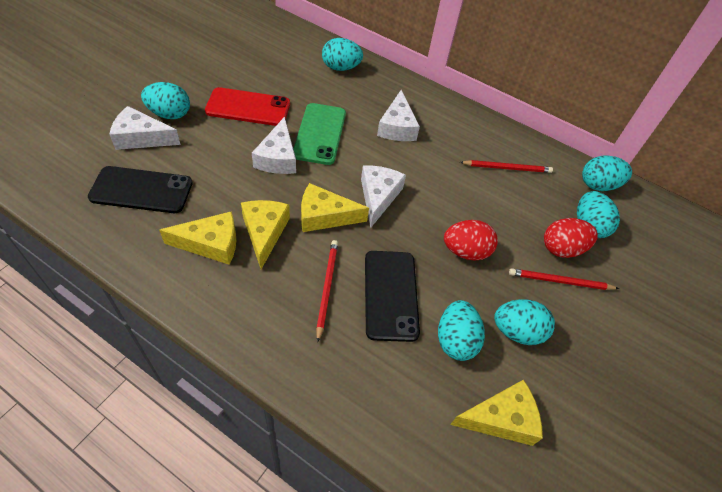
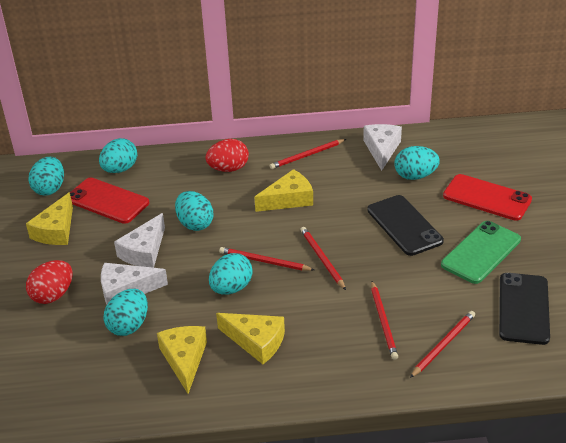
red pencil: [316,240,338,342] [460,160,553,173] [509,268,619,290] = 3 -> [219,247,314,271] [270,139,346,169] [300,227,346,290] [371,281,398,360] [410,311,475,378] = 5
red phone: [205,87,290,126] = 1 -> [70,178,149,224] [443,174,532,221] = 2
white cheese: [109,106,181,150] [252,117,296,174] [361,165,406,228] [377,90,420,141] = 4 -> [101,263,168,305] [114,213,165,268] [363,124,402,171] = 3

